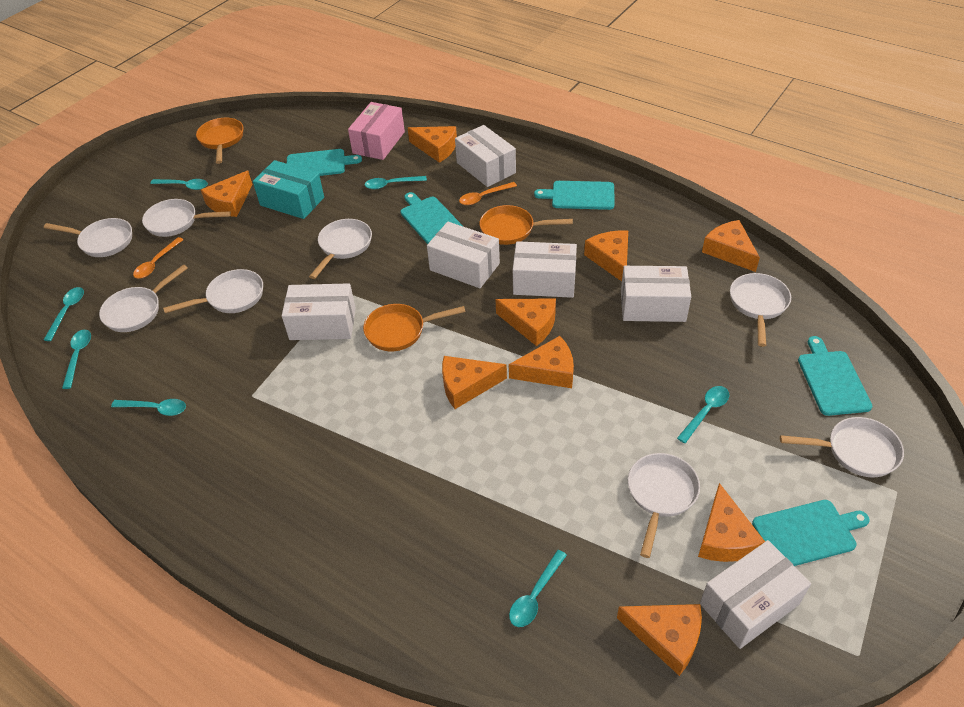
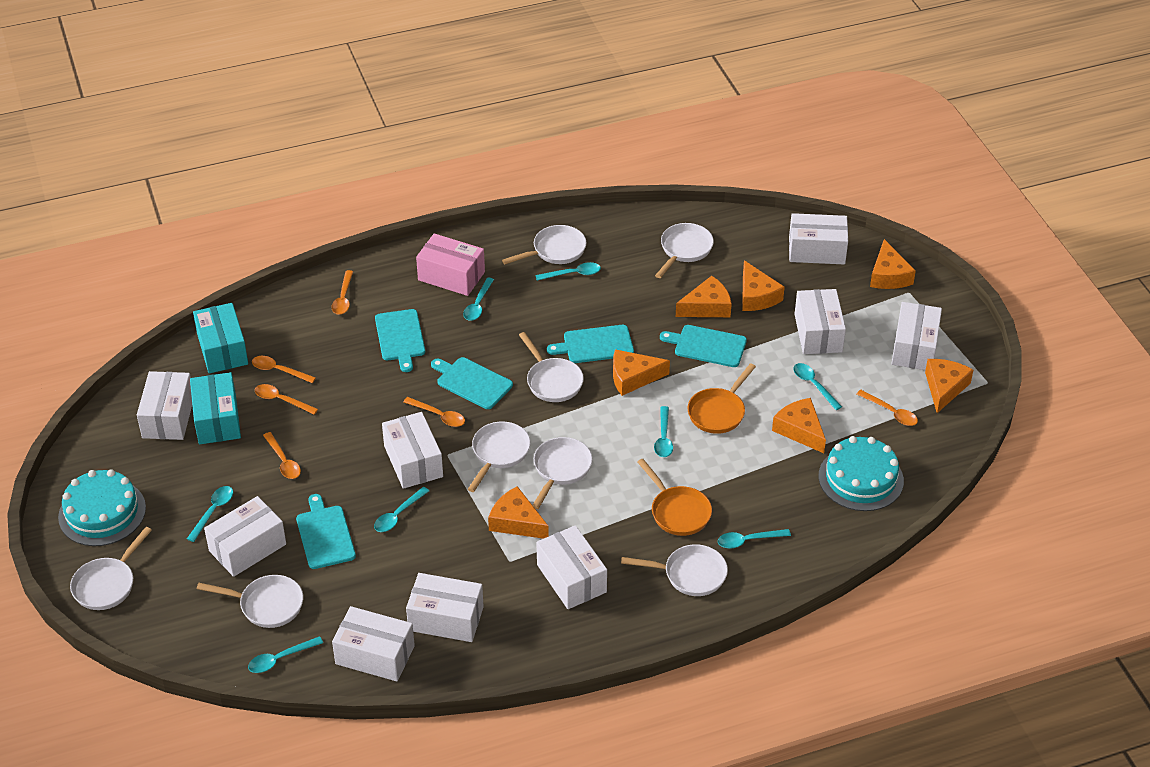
orange cheese: [201,170,253,217] [408,126,457,163] [442,356,507,409] [495,298,556,346] [509,336,574,388] [584,230,628,281] [617,604,702,676] [698,483,765,562] [702,220,760,272] = 9 -> [488,486,549,539] [613,349,670,396] [676,276,732,317] [742,260,785,311] [772,398,826,453] [870,239,916,289] [925,359,973,413] = 7
orange pan: [196,118,243,164] [363,304,466,351] [479,205,573,245] = 3 -> [637,459,712,536] [687,363,756,434] = 2
orange spoon: [133,237,184,279] [459,182,517,205] = 2 -> [252,356,316,383] [255,384,318,415] [263,432,301,479] [331,270,353,315] [403,397,465,427] [857,390,918,426] = 6
turquoise box: [253,160,324,219] = 1 -> [190,372,241,444] [193,303,248,373] = 2
turquoise cake: none = 0 -> [58,469,146,546] [819,436,904,511] = 2
turquoise spoon: [44,287,84,341] [62,330,91,389] [111,399,186,416] [150,179,208,190] [365,176,427,189] [509,550,567,627] [677,386,729,443] = 7 -> [187,486,233,542] [248,636,323,673] [374,487,429,532] [463,278,494,321] [535,262,601,281] [654,406,673,457] [718,529,791,549] [793,363,842,410] = 8
white box: [282,283,356,340] [427,222,500,288] [455,125,516,187] [513,241,577,298] [621,266,691,322] [700,540,811,649] = 6 -> [137,371,192,440] [204,496,286,577] [332,606,415,681] [382,412,443,489] [406,573,484,642] [537,525,607,609] [789,213,848,264] [795,289,846,354] [891,302,942,370] = 9

